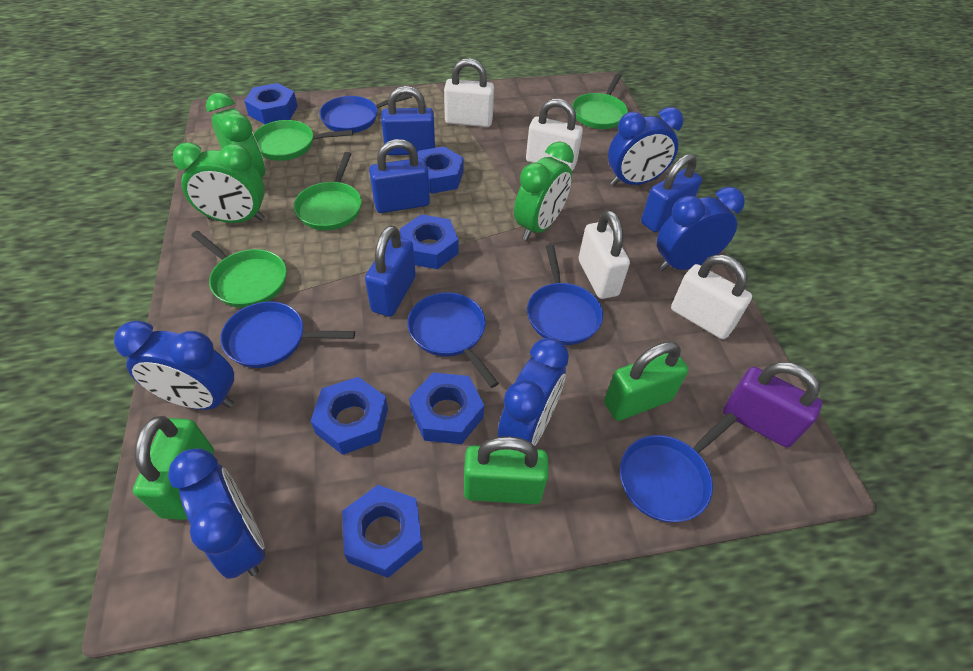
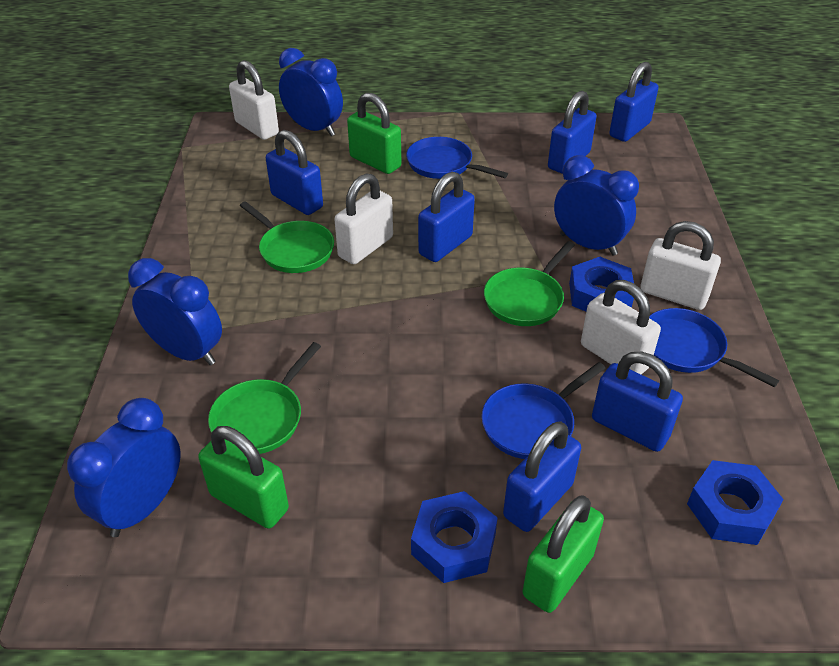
blue clock: [114,321,234,410] [168,448,265,579] [498,338,569,446] [608,107,684,186] [657,187,745,271] = 5 -> [67,398,180,537] [128,258,222,365] [279,48,343,136] [554,155,639,256] = 4
blue nut: [244,83,298,124] [310,377,388,455] [342,485,423,578] [400,214,459,269] [409,373,484,444] [417,146,464,194] = 6 -> [411,491,498,583] [569,257,634,311] [687,460,784,545] = 3
blue padlock: [365,225,416,317] [369,139,430,213] [381,86,435,155] [641,154,702,232] = 4 -> [266,130,323,215] [418,172,475,262] [503,421,581,532] [548,91,597,174] [592,352,683,452] [609,62,658,142] = 6
blue pan: [220,302,355,368] [319,94,412,133] [407,292,499,388] [527,244,603,345] [620,413,737,522] = 5 -> [406,137,508,179] [481,362,606,459] [649,308,779,387] = 3
green clock: [173,142,265,223] [206,93,265,178] [514,141,574,240] = 3 -> none = 0
green pan: [191,230,287,308] [254,120,353,161] [294,152,362,230] [572,73,628,129] = 4 -> [208,342,321,454] [240,201,334,273] [484,241,575,326] = 3
purple padlock: [723,362,822,448] = 1 -> none = 0

